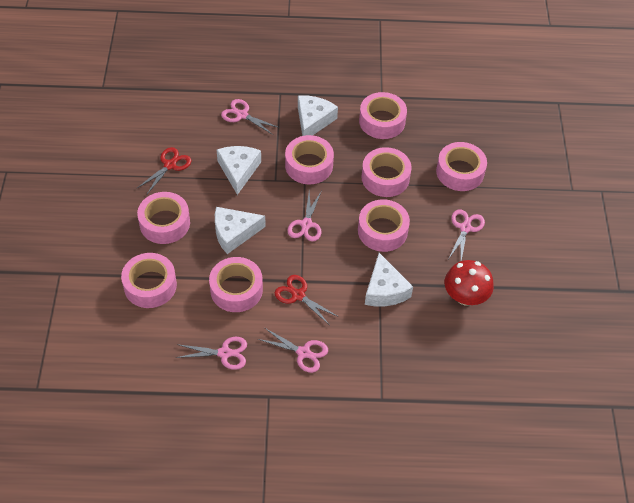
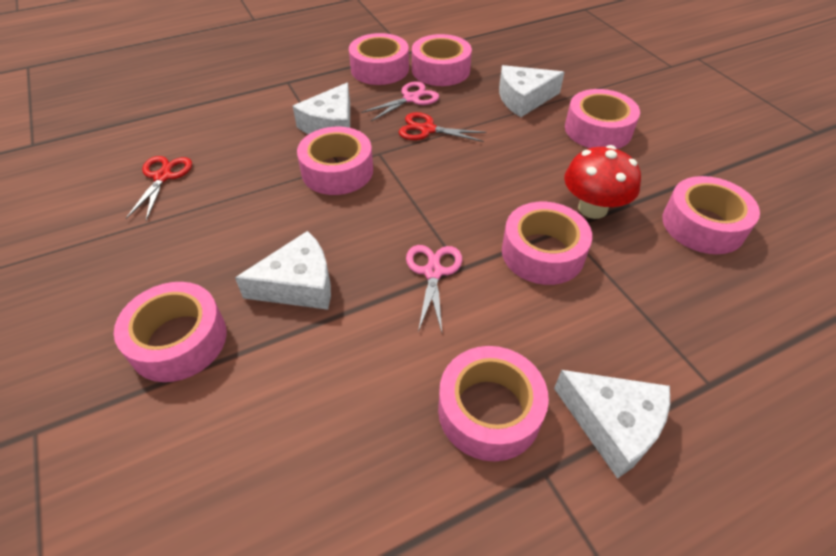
pink scissors: [176,337,247,370] [221,99,280,135] [258,328,328,373] [287,192,321,242] [449,209,485,261] = 5 -> [361,81,439,121] [406,245,462,332] = 2

